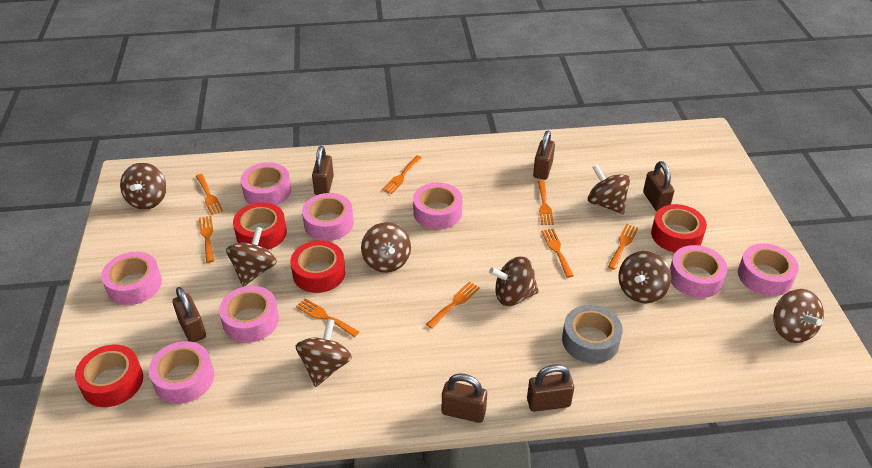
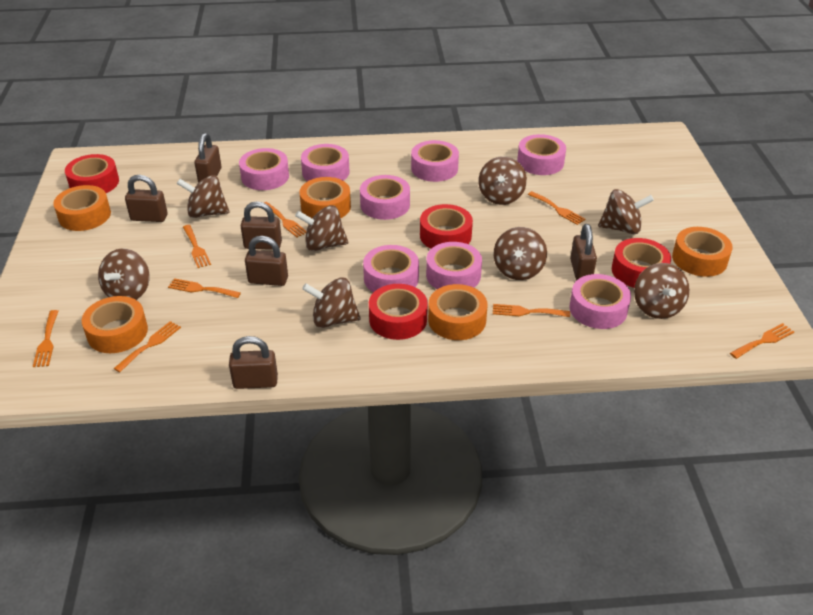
grey tape: [562,305,623,364] = 1 -> none = 0
orange tape: none = 0 -> [53,185,111,231] [82,296,148,353] [300,177,351,218] [428,284,488,340] [672,227,733,277] = 5

